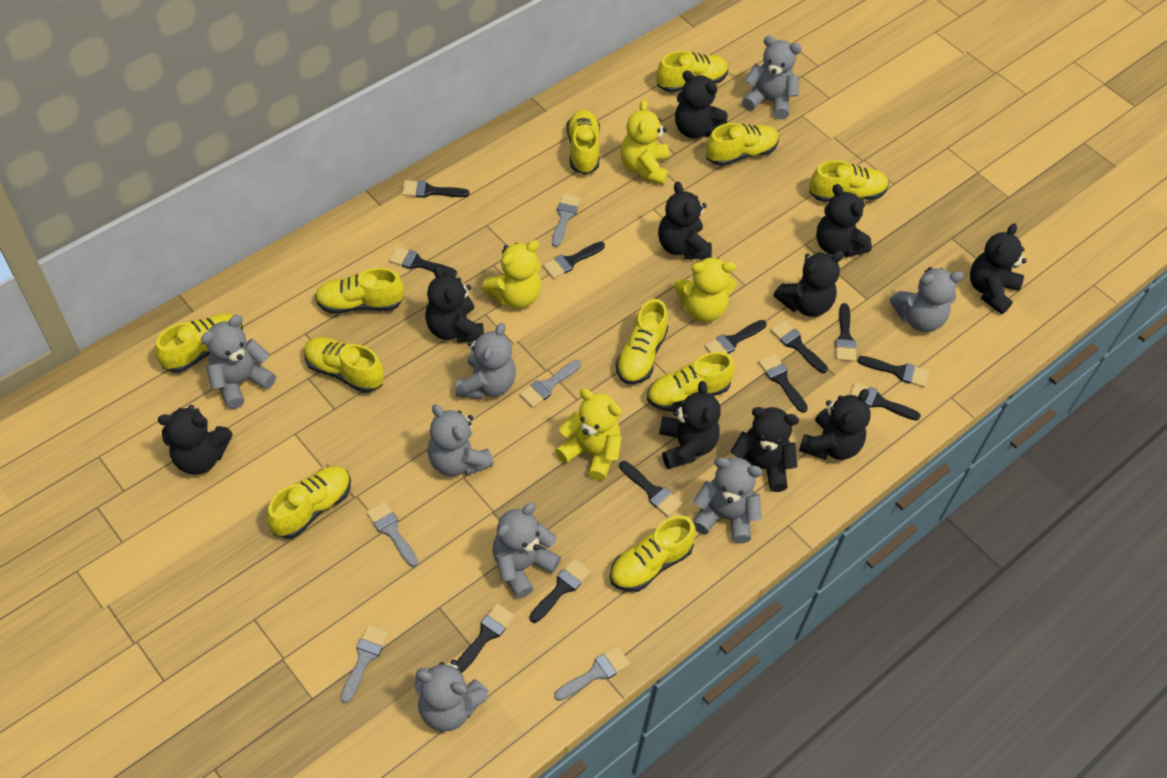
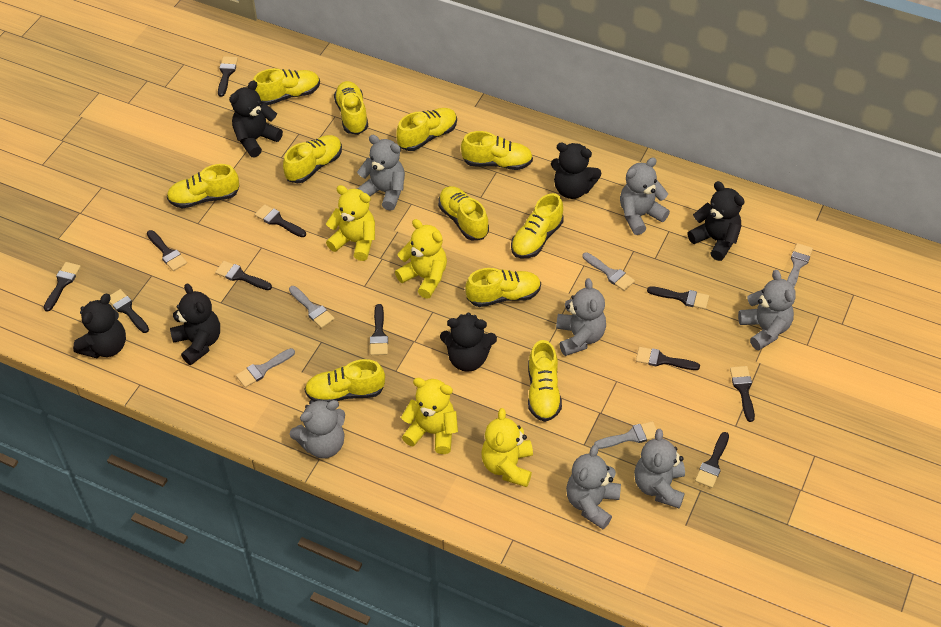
black brush: [389,247,457,276] [402,180,469,198] [456,603,515,673] [530,558,591,623] [543,242,605,279] [619,461,682,517] [705,320,766,354] [758,354,808,413] [770,320,828,373] [835,303,857,362] [850,382,921,421] [857,356,929,387] = 12 -> [44,262,81,312] [110,289,149,333] [147,230,187,271] [215,261,272,290] [218,56,238,97] [254,204,306,237] [370,304,388,355] [636,347,700,370] [647,286,709,309] [695,432,729,488] [730,366,755,422] = 11
black teddy bear: [158,405,233,475] [425,266,484,343] [658,182,712,259] [659,381,721,469] [675,70,728,139] [730,407,799,492] [774,251,844,317] [799,389,870,460] [816,184,872,257] [970,223,1027,314] = 10 -> [73,294,126,358] [170,284,220,365] [229,80,283,158] [440,313,497,372] [551,143,602,199] [687,181,745,261] = 6
grey teddy bear: [201,315,276,409] [415,660,489,732] [427,404,494,476] [455,323,516,399] [492,502,561,598] [693,457,763,543] [742,36,802,119] [890,267,964,332] = 8 -> [290,399,345,459] [357,135,405,211] [556,278,606,356] [566,445,621,529] [620,157,670,235] [634,429,685,509] [738,270,796,351] = 7

